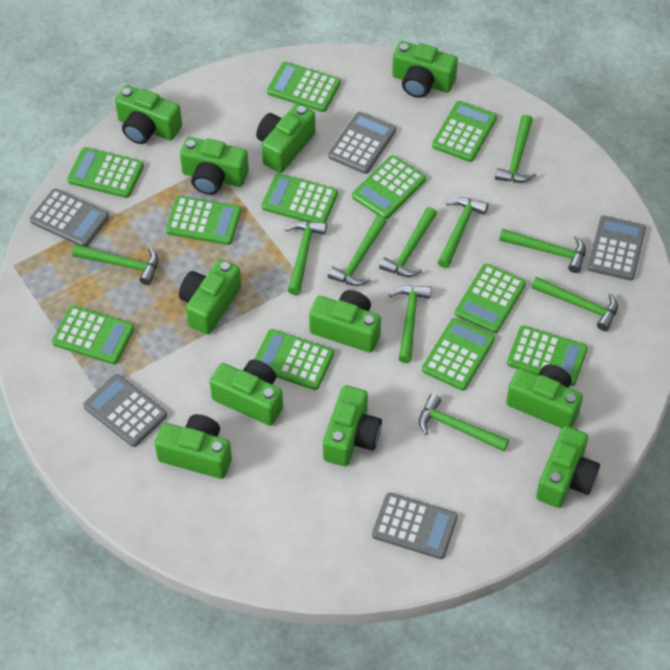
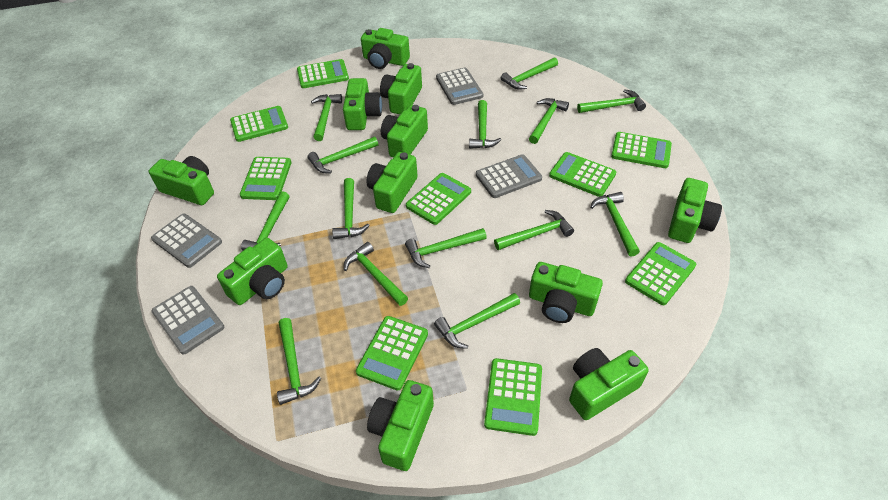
green calculator: [52,305,134,364] [67,147,144,198] [166,196,241,245] [254,329,334,390] [262,173,338,223] [267,62,341,112] [352,155,426,219] [422,318,495,391] [432,101,497,162] [455,264,526,333] [507,326,588,386] = 11 -> [230,106,288,142] [240,157,291,200] [297,59,349,88] [356,316,428,391] [406,173,471,225] [484,358,542,436] [549,152,616,197] [611,132,672,168] [625,242,697,305] = 9
green hammer: [72,244,158,285] [285,221,327,295] [328,216,387,286] [379,207,437,277] [389,285,432,363] [419,394,509,452] [438,197,488,268] [495,114,536,183] [499,229,586,273] [531,276,618,331] = 10 -> [241,191,289,250] [277,318,321,405] [308,137,378,173] [311,94,342,141] [332,178,370,239] [344,242,408,306] [405,228,487,268] [434,293,520,349] [469,100,501,149] [494,210,574,250] [501,57,558,89] [529,98,569,144] [577,89,646,113] [590,192,640,256] = 14
grey calculator: [30,189,109,247] [83,374,167,447] [328,112,396,174] [372,493,458,559] [587,216,646,281] = 5 -> [151,214,222,268] [151,286,224,355] [436,68,483,105] [476,154,542,198] = 4

